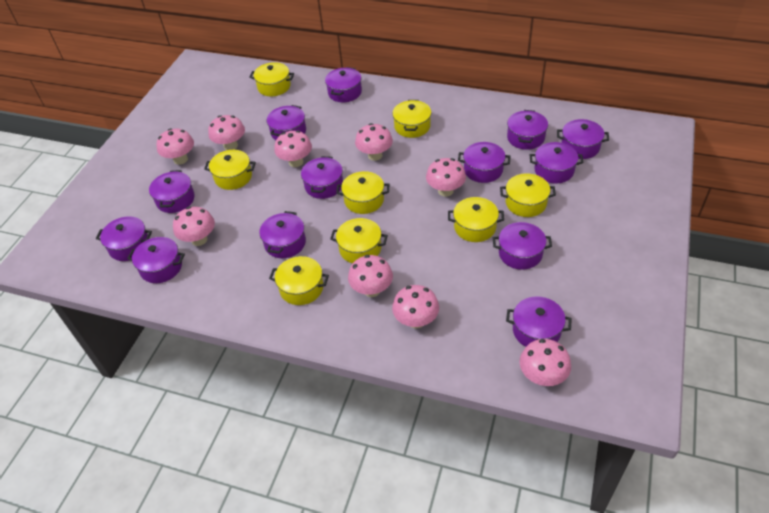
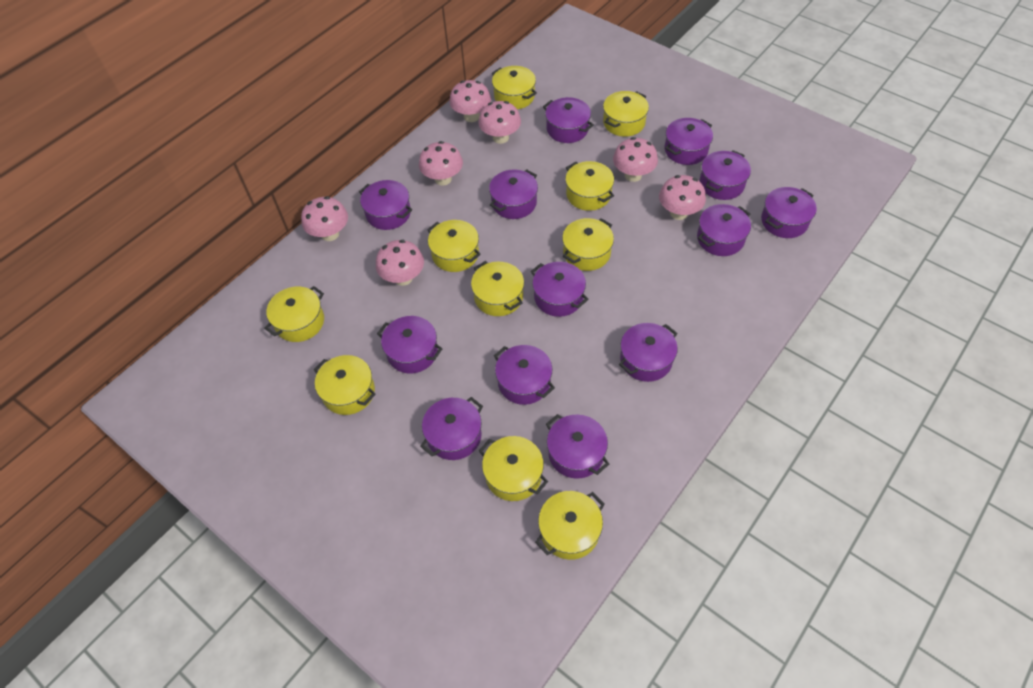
pink mushroom: [157,128,194,165] [173,207,215,246] [208,115,245,150] [274,130,312,167] [348,255,393,297] [355,123,393,161] [392,285,439,328] [426,158,466,197] [519,339,571,386] = 9 -> [301,196,348,241] [376,240,424,286] [419,141,463,186] [449,80,491,122] [479,101,521,144] [613,137,658,182] [659,175,706,220] = 7
yellow pot: [204,150,256,190] [249,62,294,96] [269,256,329,305] [330,218,388,263] [336,171,389,214] [393,100,431,138] [448,197,504,242] [500,173,556,217] = 8 -> [264,286,324,342] [314,355,376,415] [427,220,481,272] [471,261,524,316] [479,436,548,501] [492,66,537,109] [535,491,605,560] [562,218,614,271] [565,161,614,211] [603,91,649,137] = 10

